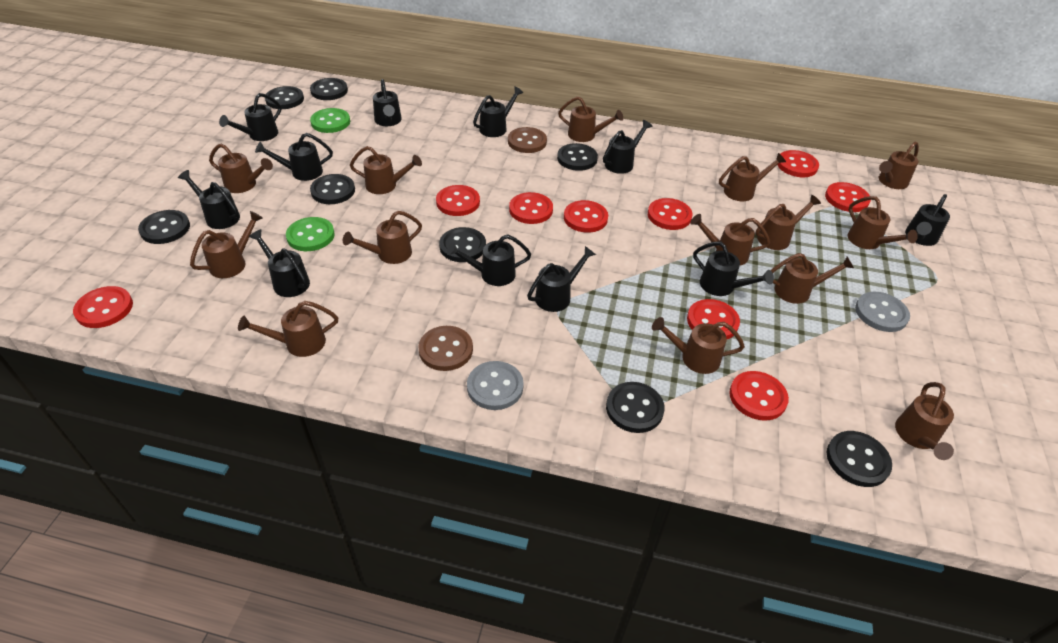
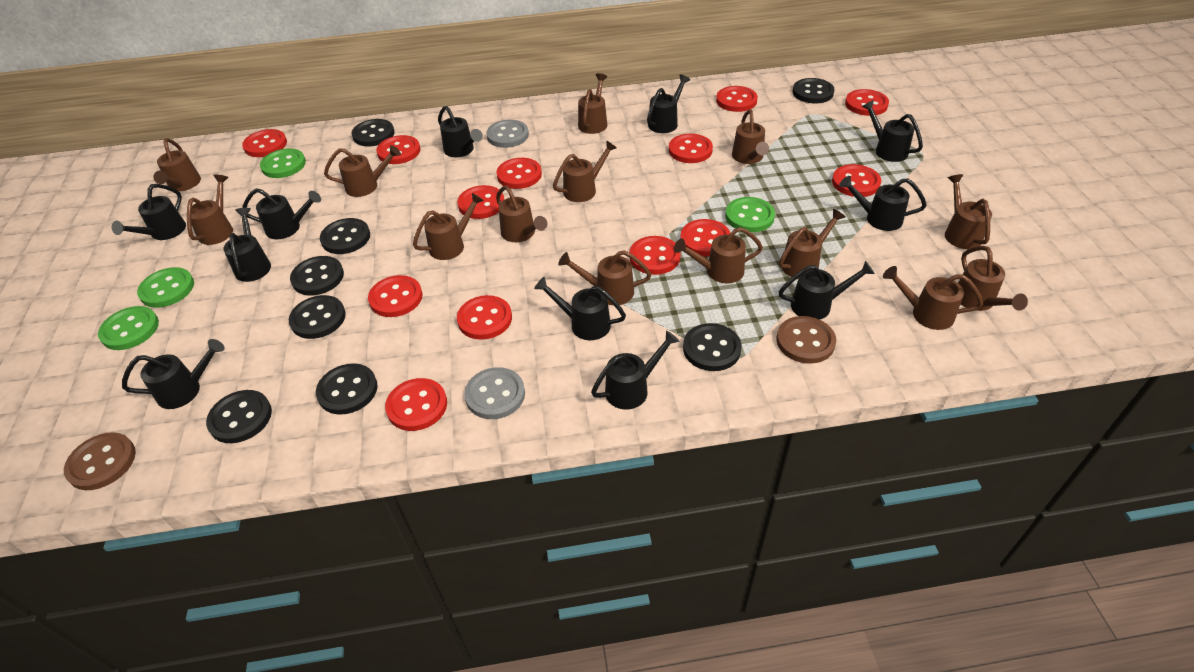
green button: [286,217,335,251] [310,108,350,133] = 2 -> [98,306,159,350] [137,267,194,308] [260,148,306,178] [725,197,775,232] = 4
red button: [73,286,133,328] [436,185,480,216] [509,192,553,224] [564,200,608,233] [648,198,692,230] [687,299,740,339] [729,371,789,421] [777,150,819,177] [825,182,871,212] = 9 -> [242,129,287,157] [368,275,423,317] [376,135,420,164] [385,378,447,431] [457,185,504,219] [457,295,512,340] [496,158,542,189] [629,236,681,275] [669,134,713,163] [680,219,730,256] [716,86,758,112] [832,164,881,197] [845,89,889,116] = 13

